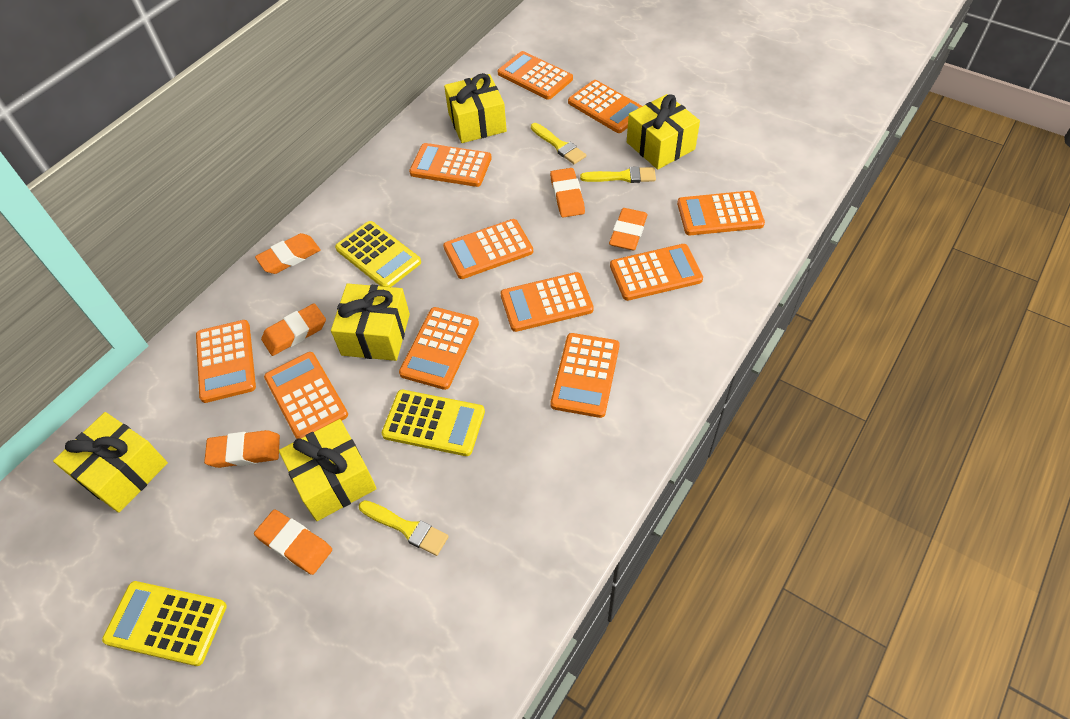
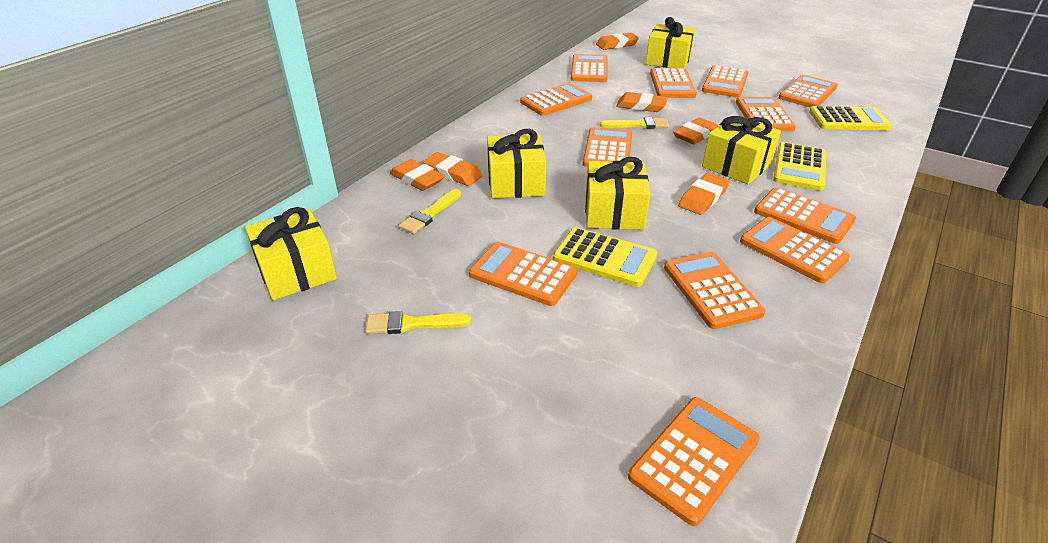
orange calculator: [196,320,256,403] [264,352,348,439] [399,307,479,390] [409,143,492,187] [443,219,533,279] [498,51,573,100] [500,272,594,332] [551,333,620,418] [568,80,642,133] [610,244,703,301] [677,191,765,235] = 11 -> [469,242,577,306] [520,83,592,116] [571,54,608,82] [583,127,632,167] [628,397,760,526] [650,68,697,98] [664,252,765,329] [702,65,748,98] [736,97,796,131] [740,217,850,283] [754,187,856,244] [779,75,837,108] = 12

